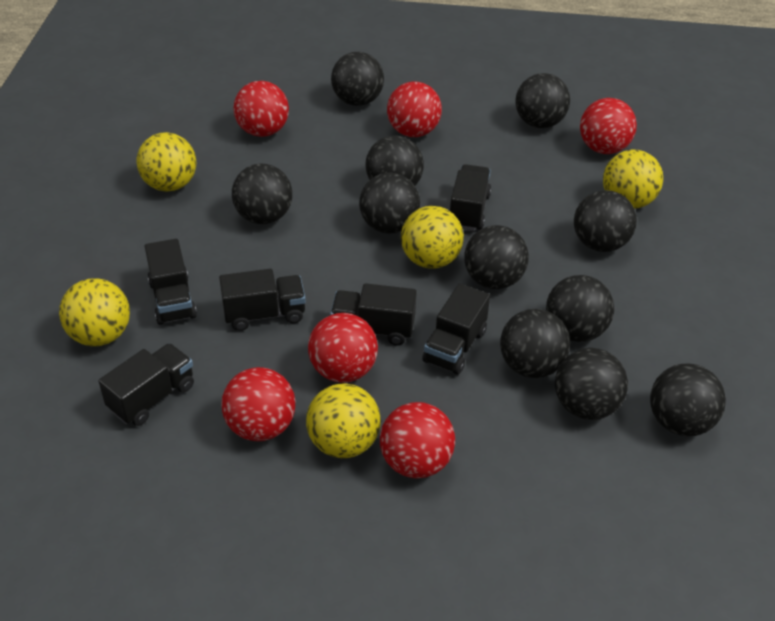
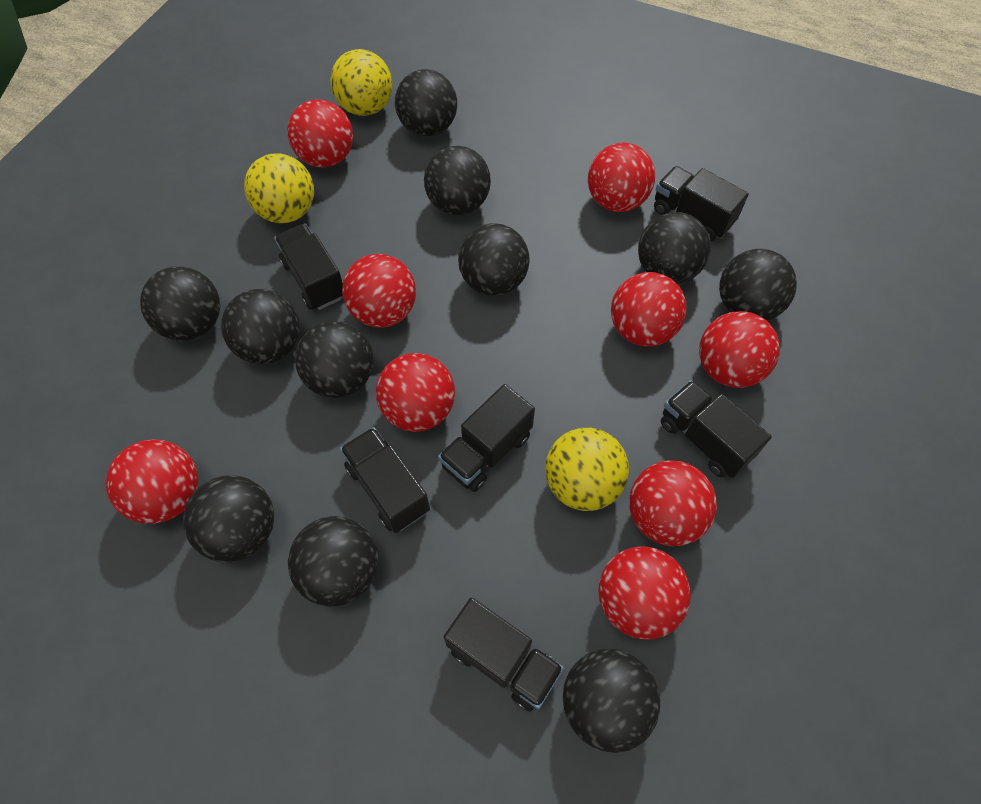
red ball: [221,367,295,441] [233,81,289,137] [308,313,378,383] [380,402,455,479] [387,82,442,137] [580,98,637,154] = 6 -> [106,439,198,524] [287,99,353,168] [342,254,416,328] [376,353,455,432] [588,143,655,212] [598,546,691,640] [611,272,687,347] [629,460,717,546] [699,311,780,388] = 9
yellow ball: [59,278,130,346] [137,132,196,192] [306,384,381,458] [401,206,464,269] [603,150,663,209] = 5 -> [244,153,314,223] [330,49,392,116] [545,428,629,511] = 3

